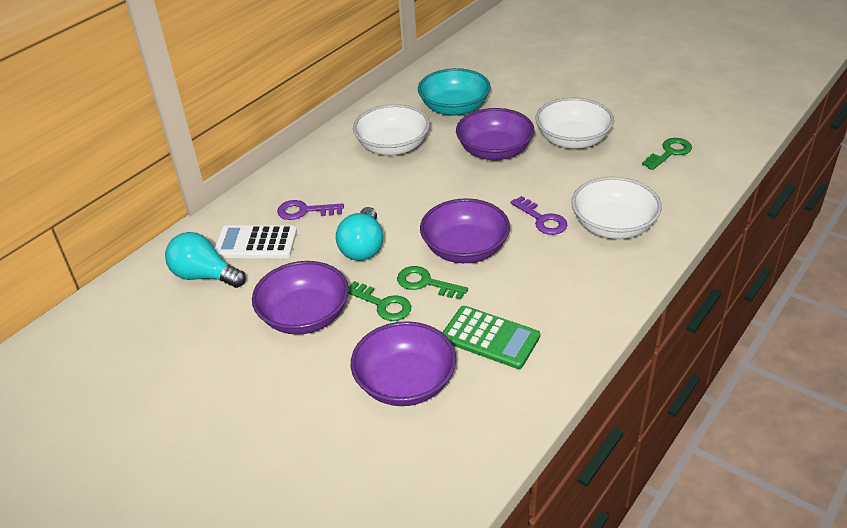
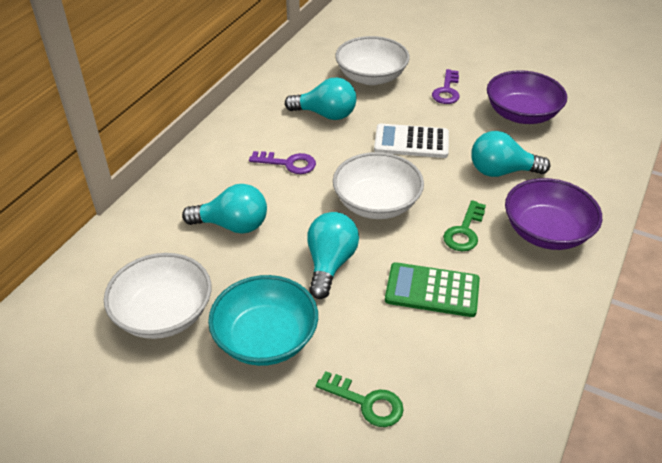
green key: [348,281,411,321] [397,266,468,300] [642,138,692,170] = 3 -> [316,371,404,427] [443,200,486,251] = 2
purple bowl: [252,261,349,335] [351,321,456,406] [420,198,510,263] [456,108,534,160] = 4 -> [487,70,567,124] [505,178,602,250] = 2
turquoise light bulb: [165,232,246,288] [336,207,383,261] = 2 -> [182,184,267,233] [285,78,357,120] [307,212,359,299] [471,131,550,177] = 4

